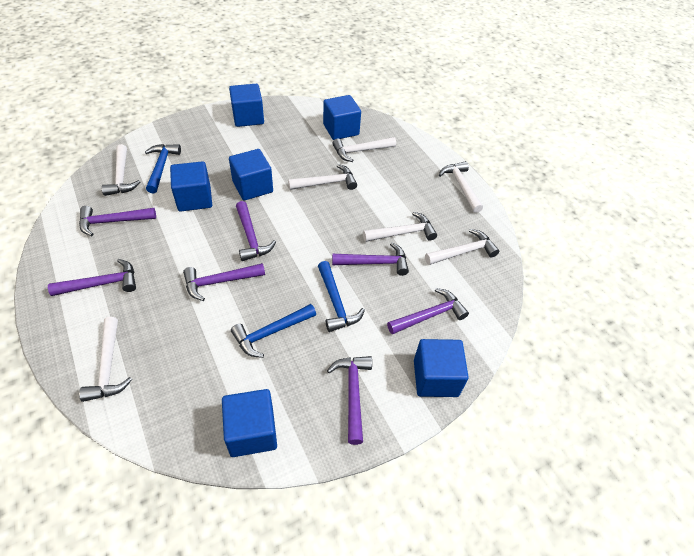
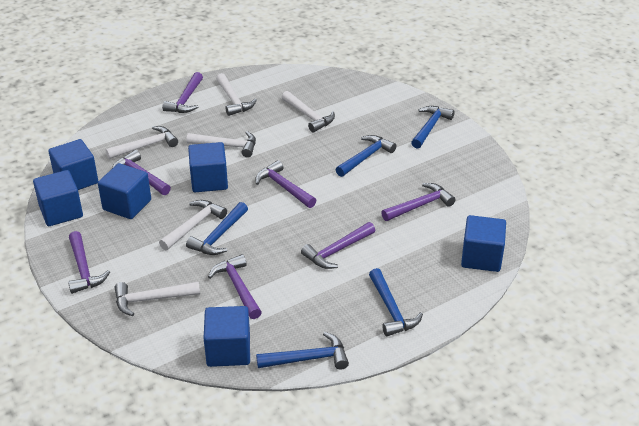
blue hammer: [145,144,181,193] [231,304,316,358] [318,261,365,332] = 3 -> [186,202,248,255] [256,332,349,370] [336,135,396,177] [369,268,423,336] [411,106,455,149] = 5
white hammer: [79,317,132,402] [102,144,140,196] [288,164,357,190] [332,137,396,162] [363,212,437,242] [425,229,499,265] [439,161,483,213] = 7 -> [105,126,178,159] [115,282,200,316] [159,200,227,250] [186,131,256,158] [216,73,257,116] [282,91,335,132] = 6

